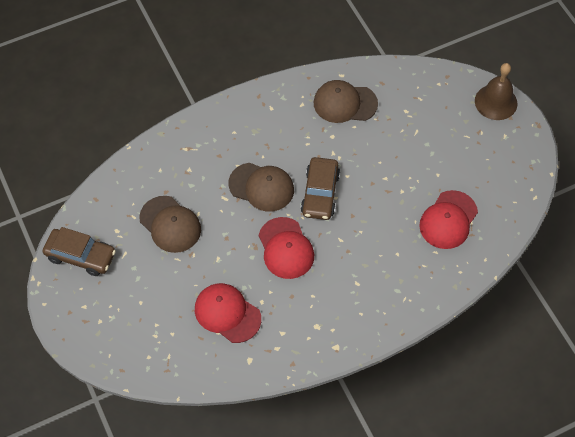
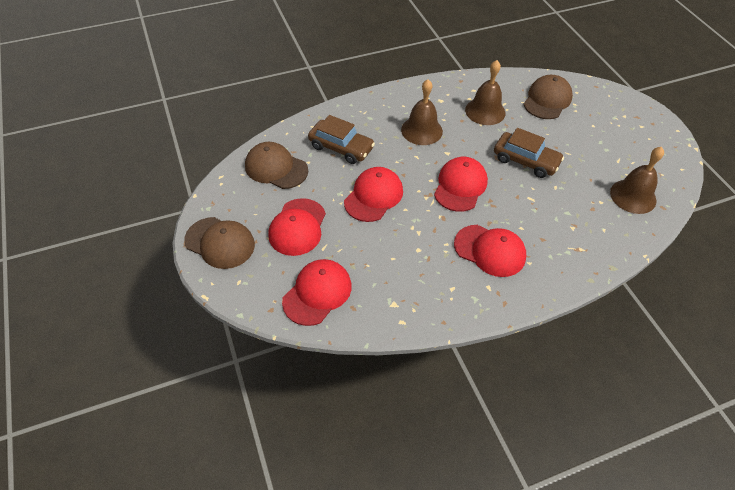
brown bell: [475,63,518,120] = 1 -> [401,79,443,145] [465,60,505,125] [610,147,664,214] = 3
red cap: [195,283,261,343] [259,217,314,279] [419,190,478,249] = 3 -> [268,198,326,256] [282,259,352,326] [344,167,403,222] [434,157,488,212] [454,225,526,277] = 5

